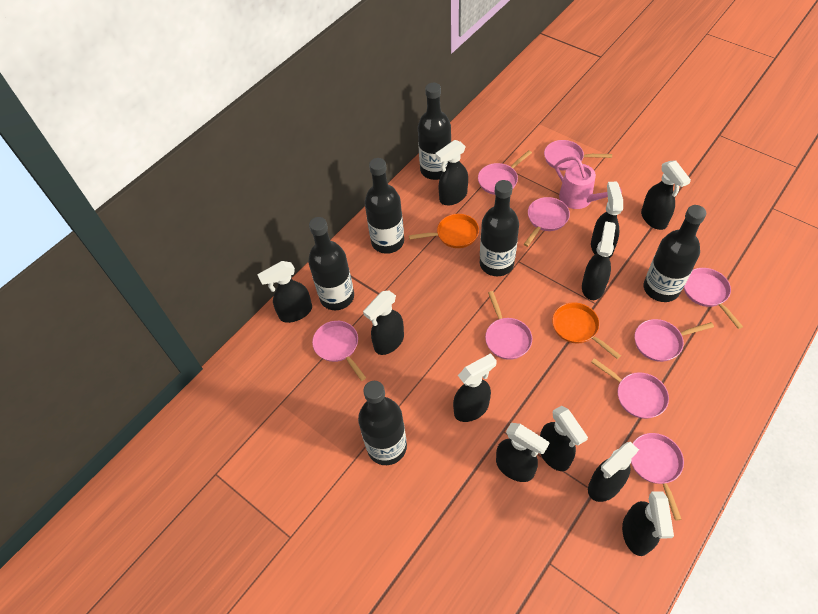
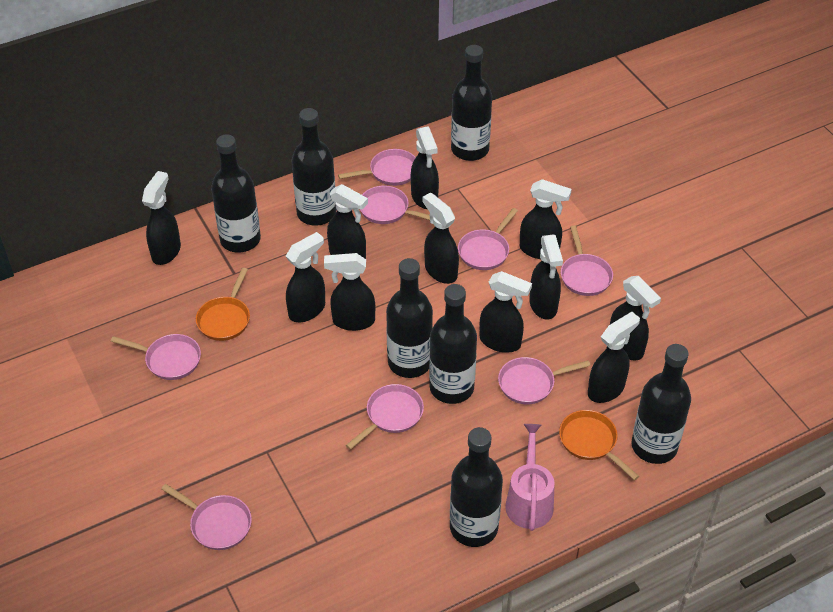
black bottle: [308,217,354,310] [358,381,407,465] [365,158,404,254] [418,83,451,180] [480,180,519,276] [644,205,706,302] = 6 -> [211,134,261,253] [291,108,337,226] [386,258,433,378] [429,284,477,404] [450,427,503,547] [451,45,492,161] [631,344,691,464] = 7
pink pan: [312,321,366,381] [478,150,532,195] [485,291,532,360] [524,197,570,247] [544,140,612,171] [591,358,669,419] [631,433,684,521] [634,319,714,362] [684,268,743,329] = 9 -> [111,334,201,380] [161,484,252,550] [338,149,416,186] [346,384,424,450] [360,186,430,224] [458,208,518,270] [498,357,591,404] [561,225,613,296] = 8

